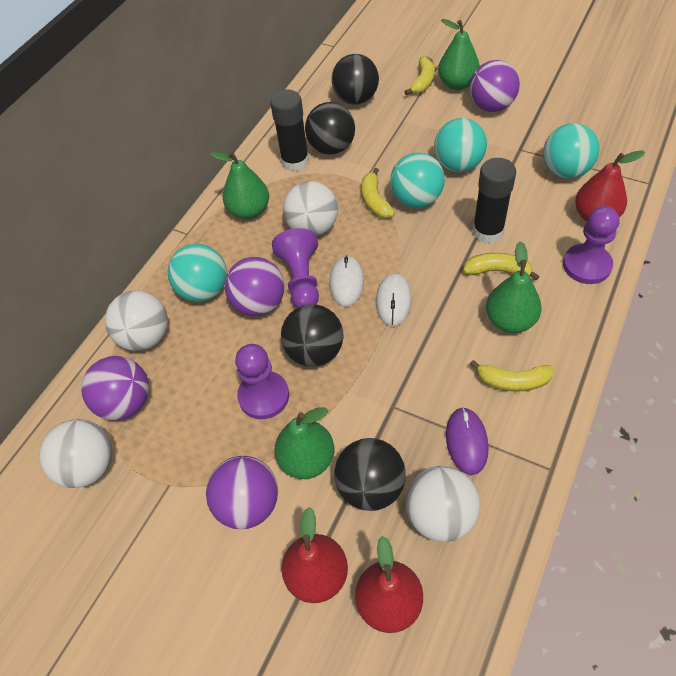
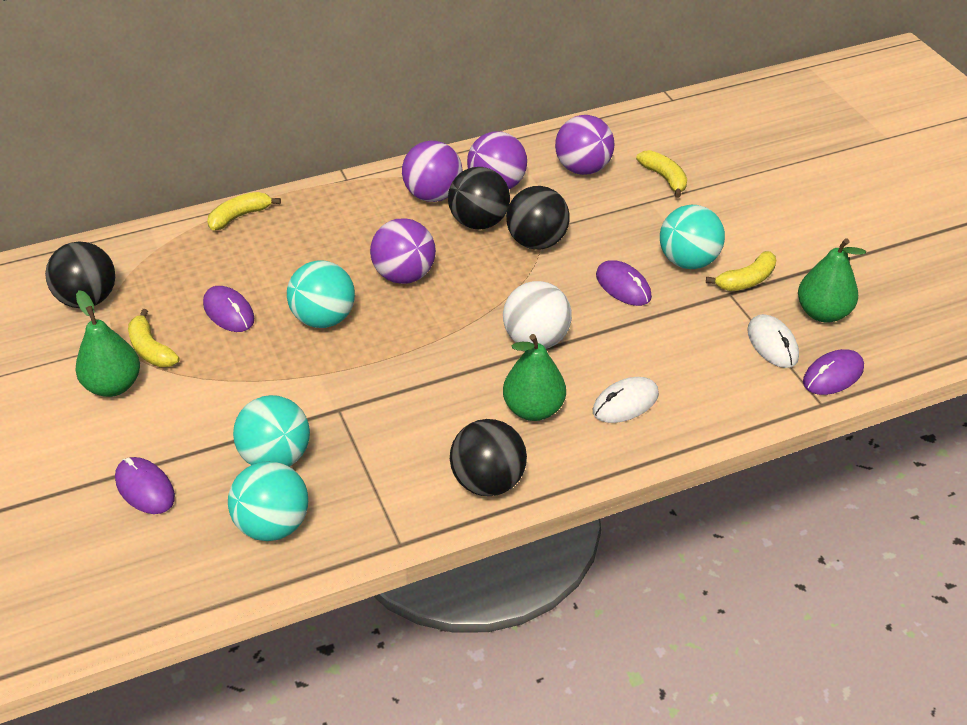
black glue stick: [270,90,309,172] [473,158,516,243] = 2 -> none = 0
green pear: [210,151,269,219] [275,407,334,479] [438,19,480,90] [486,241,542,333] = 4 -> [75,290,140,397] [503,334,566,421] [798,238,866,323] = 3
purple mouse: [446,407,489,475] = 1 -> [115,457,175,514] [203,286,254,332] [596,260,652,306] [803,349,864,395] = 4
purple pawn: [235,344,289,419] [272,228,319,308] [563,206,619,284] = 3 -> none = 0
red pear: [281,507,348,603] [355,536,423,633] [575,150,645,222] = 3 -> none = 0
white ball: [40,419,113,488] [105,290,168,351] [283,181,338,236] [405,466,480,542] = 4 -> [503,281,572,349] = 1

